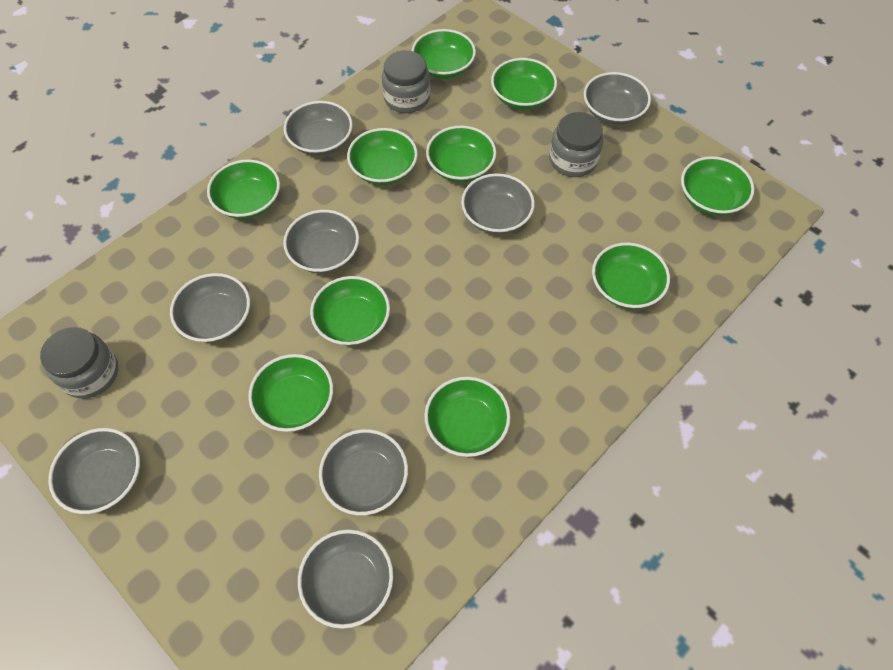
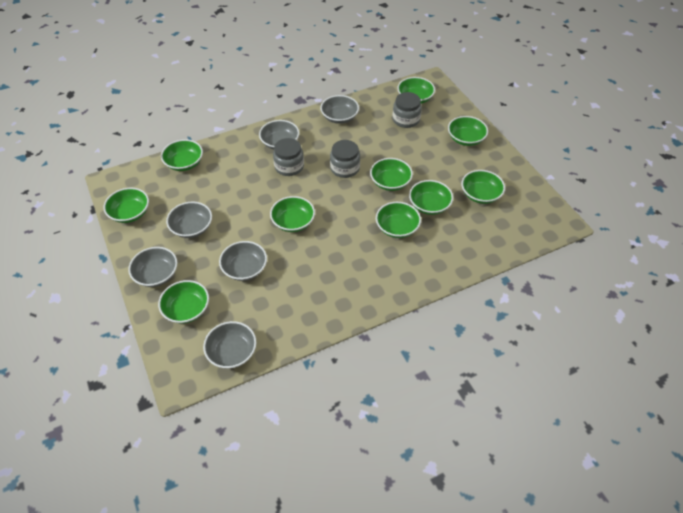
grey bowl: [48,428,140,514] [170,273,250,342] [283,210,359,273] [284,101,353,156] [298,529,393,629] [319,429,408,515] [461,173,535,234] [584,72,651,125] = 8 -> [128,247,177,287] [166,202,212,238] [203,321,256,369] [219,241,267,281] [259,120,299,149] [320,95,359,124] = 6

